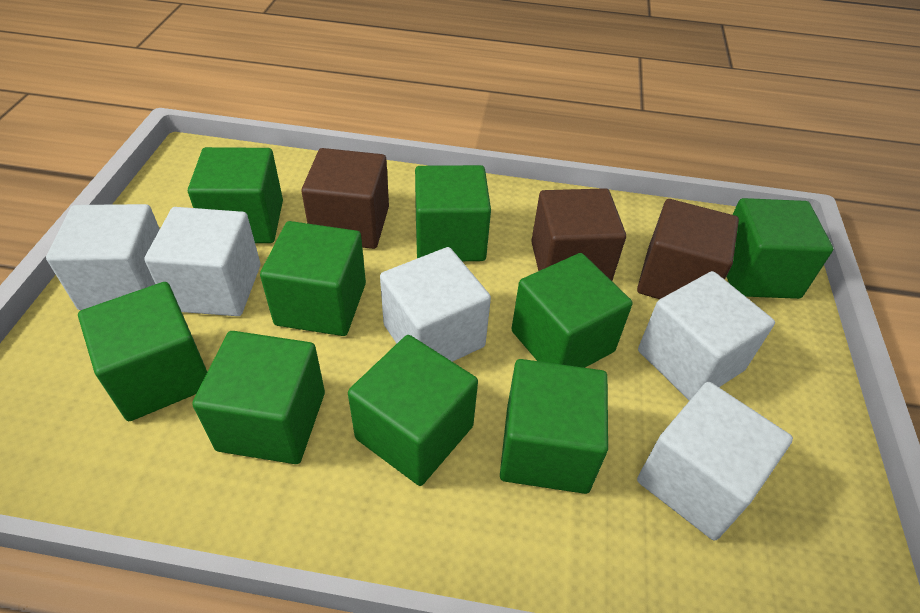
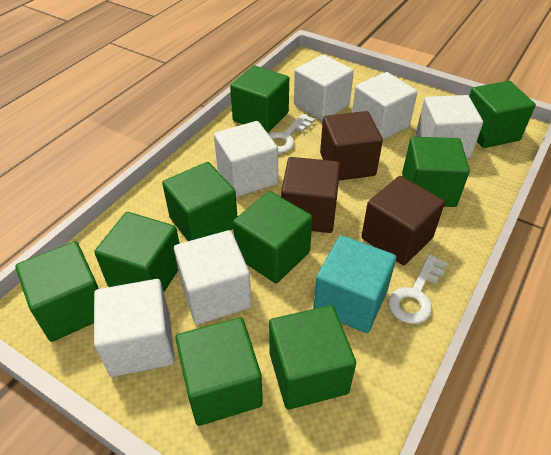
turquoise cube: none = 0 -> [313,235,396,333] = 1
white cube: [46,204,160,310] [144,207,260,316] [380,247,491,362] [637,382,793,541] [638,271,775,401] = 5 -> [94,279,175,377] [174,230,252,325] [214,121,278,197] [294,54,354,121] [352,72,418,140] [416,95,483,158] = 6
white key: none = 0 -> [269,114,315,153] [388,254,447,324] = 2

